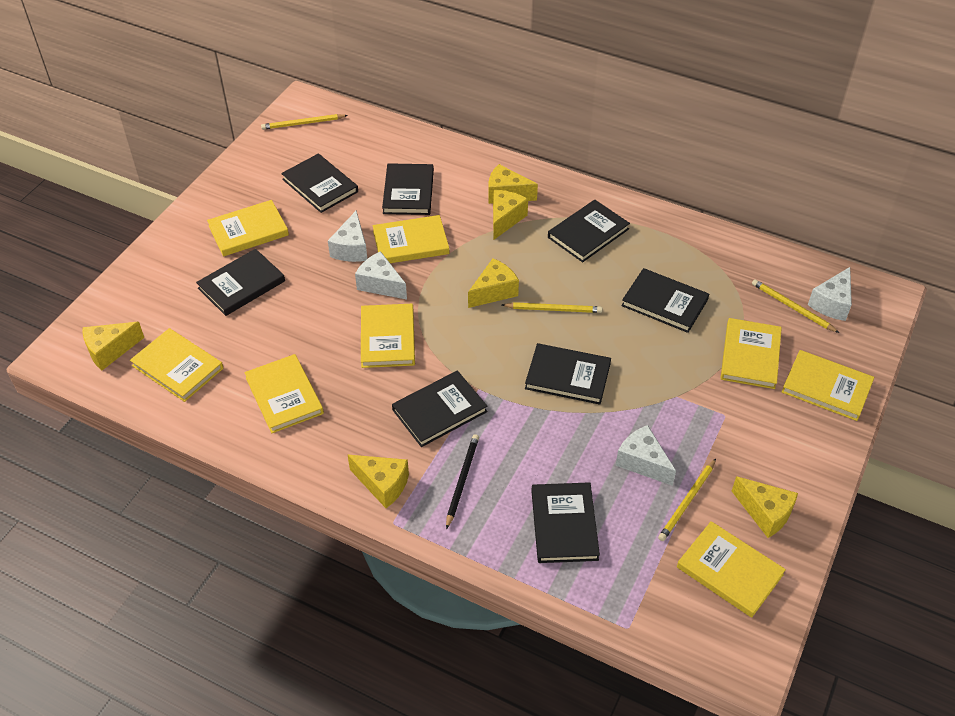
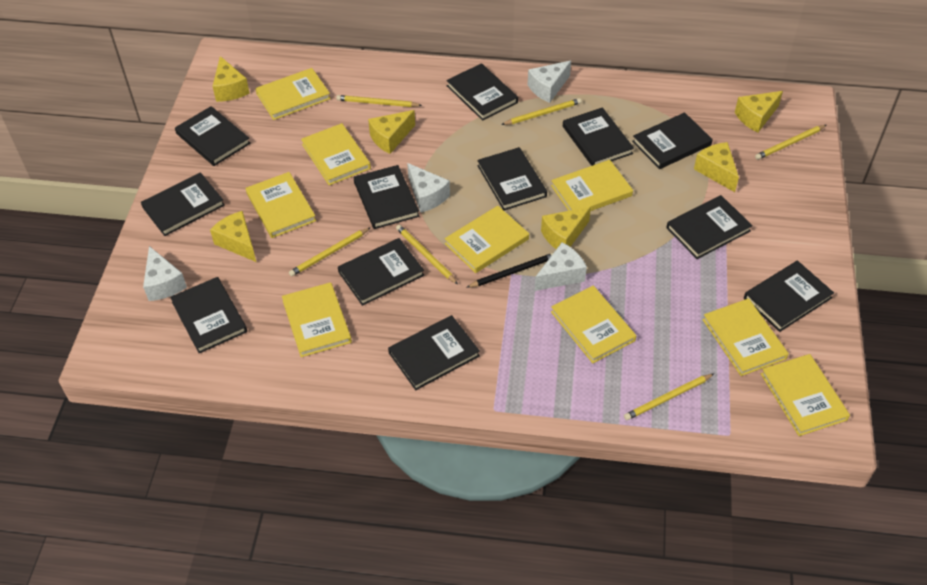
black book: [196,249,285,316] [281,153,358,213] [382,163,434,215] [392,371,488,447] [525,343,611,405] [531,482,600,563] [548,200,630,262] [621,268,709,333] = 8 -> [141,172,225,236] [170,277,247,353] [175,106,251,166] [338,238,424,306] [354,165,420,229] [388,315,480,390] [446,63,518,121] [477,147,547,210] [563,107,634,166] [632,112,713,169] [666,195,752,259] [744,261,834,332] = 12
yellow book: [130,328,223,402] [207,200,289,256] [244,354,324,433] [361,304,415,368] [373,215,449,263] [677,521,786,618] [721,318,782,389] [782,350,874,421] = 8 -> [246,172,316,238] [255,68,331,120] [282,282,352,357] [301,123,371,185] [445,206,529,273] [551,160,633,211] [551,286,636,363] [703,298,789,376] [761,354,850,436] = 9
yellow pencil: [261,114,348,130] [502,302,602,313] [658,459,716,541] [752,279,839,333] = 4 -> [289,227,371,277] [336,95,422,107] [396,225,458,284] [501,98,582,125] [624,374,714,420] [755,125,826,160] = 6

